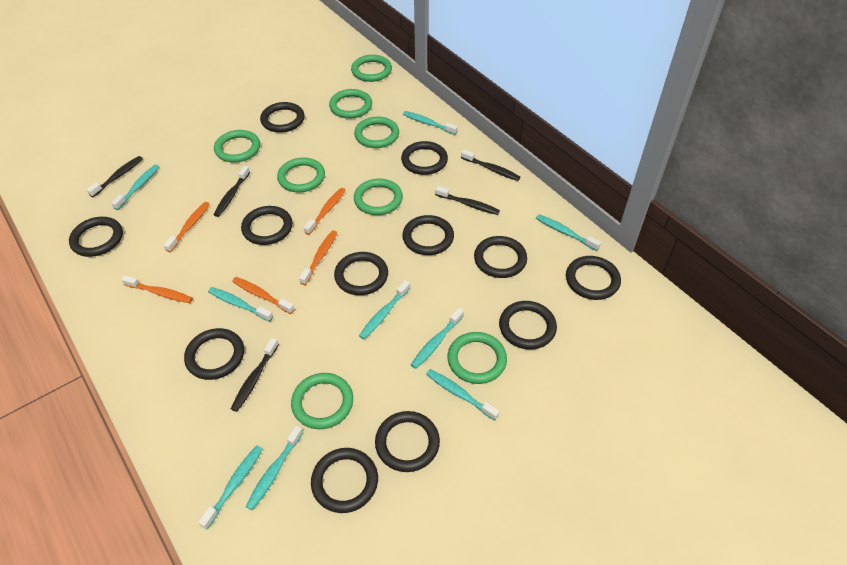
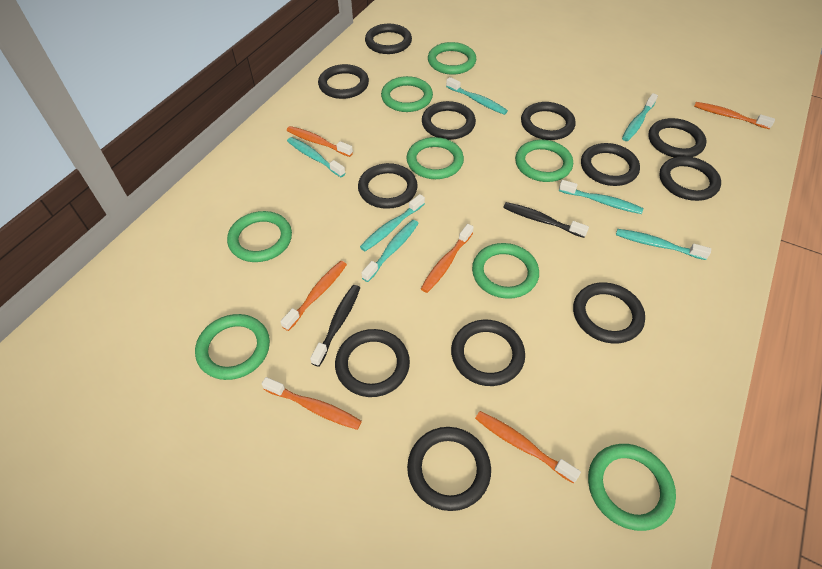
black toothbrush: [87,156,143,197] [214,166,250,217] [231,338,279,412] [435,186,500,215] [461,149,521,181] = 5 -> [310,285,360,367] [503,202,589,238] = 2
orange toothbrush: [121,275,193,303] [164,202,210,252] [232,277,295,314] [299,230,337,285] [304,188,346,235] = 5 -> [262,377,362,430] [280,261,347,331] [287,126,353,157] [421,224,474,293] [475,411,581,483] [694,102,775,129] = 6
turquoise toothbrush: [111,165,159,210] [198,445,263,530] [208,287,273,322] [245,425,303,510] [359,280,410,339] [403,111,458,135] [411,308,464,369] [426,369,500,421] [536,214,601,251] = 9 -> [287,137,345,177] [360,194,425,251] [361,220,419,282] [446,77,508,115] [559,180,643,214] [616,229,711,260] [622,93,658,141] = 7

